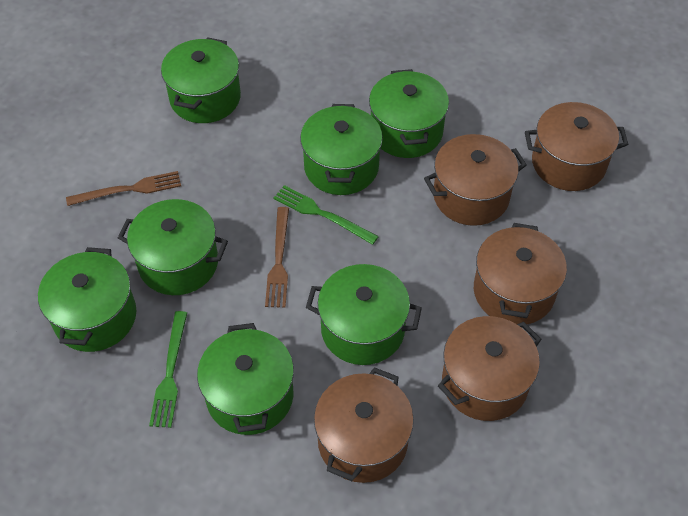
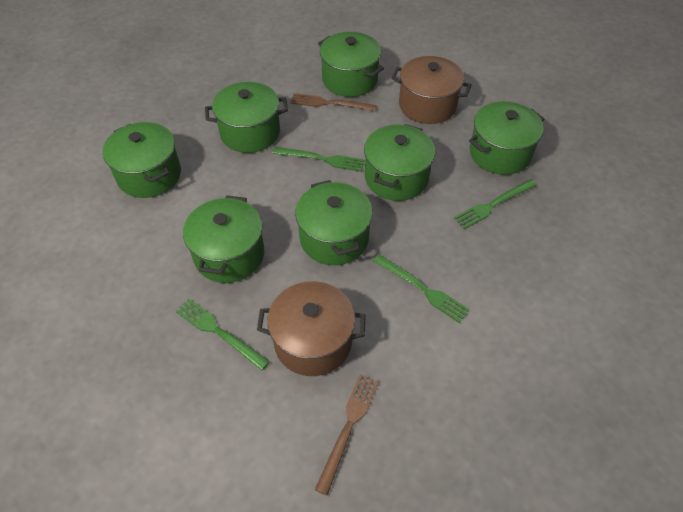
brown pot: [314,367,414,483] [424,134,527,226] [438,316,541,421] [474,223,567,324] [525,102,629,191] = 5 -> [257,281,366,376] [391,56,472,124] = 2
green fork: [149,311,187,428] [274,185,379,245] = 2 -> [176,299,270,370] [273,147,365,172] [373,254,470,323] [454,179,537,229] = 4

